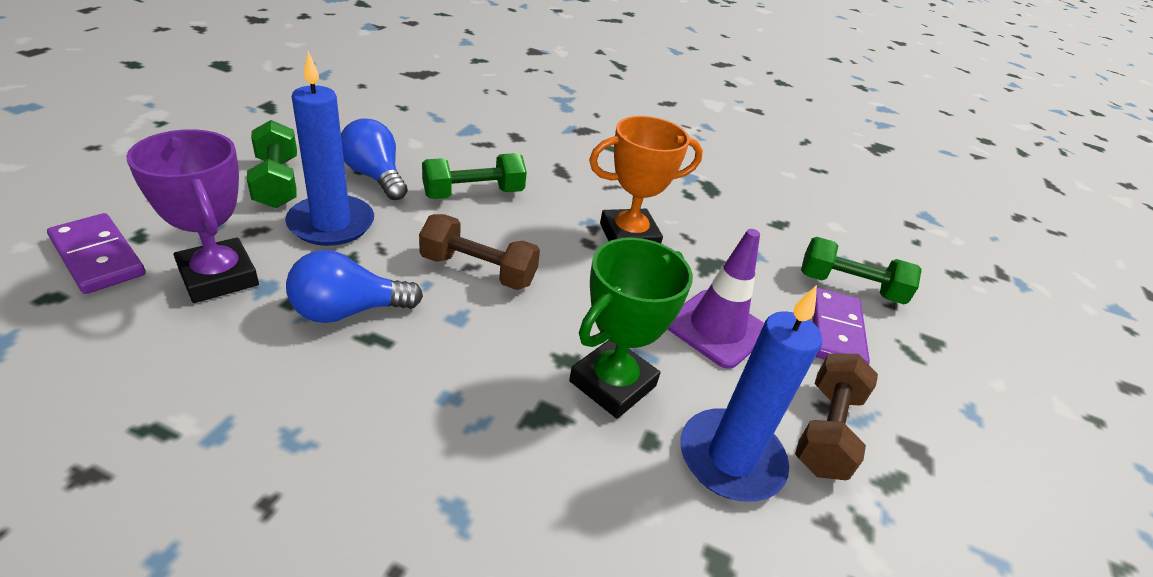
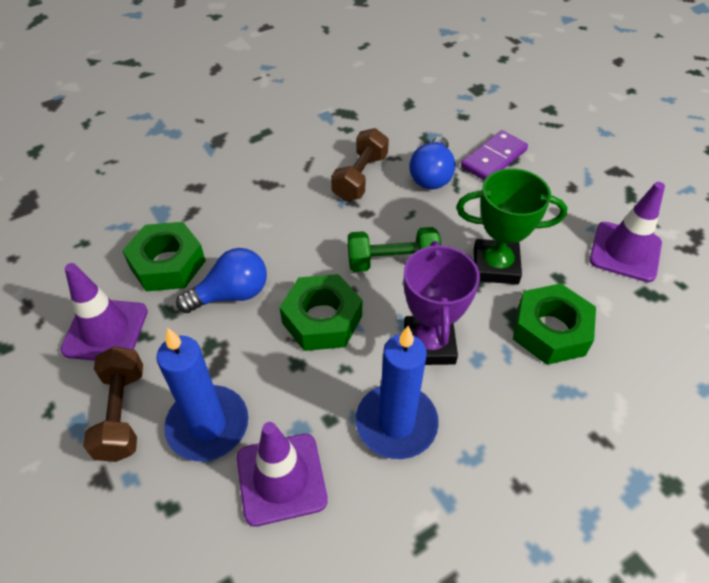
green dumbbell: [246,120,297,208] [422,153,527,199] [801,237,922,304] = 3 -> [348,227,441,272] = 1
green nut: none = 0 -> [122,222,206,291] [280,274,362,351] [513,283,596,365] = 3
orange trophy: [589,116,703,244] = 1 -> none = 0
purple domino: [47,213,146,294] [812,288,870,364] = 2 -> [461,130,528,181] = 1
purple traffic cone: [668,229,764,369] = 1 -> [60,263,148,361] [237,422,328,527] [589,182,665,282] = 3

